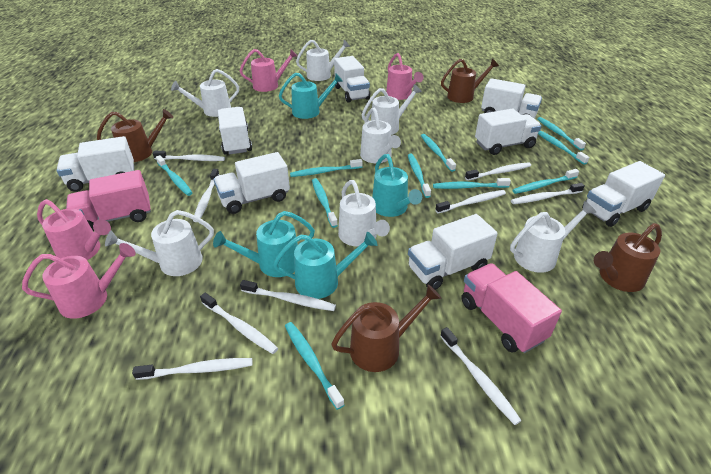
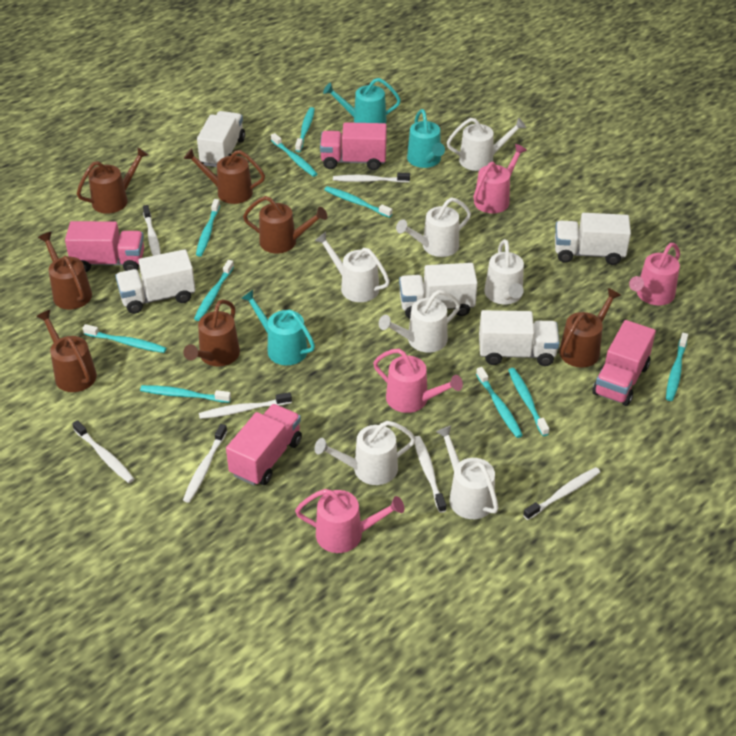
brown watering can: [97,109,173,162] [331,284,441,372] [441,59,499,103] [594,223,662,292] = 4 -> [36,310,97,392] [38,232,92,309] [77,147,148,214] [183,299,240,366] [184,148,265,204] [243,196,327,254] [559,288,621,368] = 7
pink truck: [66,170,151,231] [461,263,562,353] = 2 -> [65,221,144,272] [226,404,302,486] [320,122,387,170] [592,320,656,406] = 4
turquoise watering can: [213,211,315,277] [273,232,378,299] [279,73,343,119] [372,154,422,217] = 4 -> [241,290,315,365] [323,78,401,123] [407,109,445,168] = 3
white toothbrush: [132,358,252,380] [153,151,225,161] [193,169,220,222] [200,293,278,354] [240,280,336,311] [435,190,506,214] [440,327,522,425] [465,162,531,181] [511,183,585,204] = 9 -> [72,420,134,483] [143,205,161,256] [183,424,227,503] [199,392,292,419] [333,173,410,183] [415,436,446,513] [523,467,600,520] = 7
white truck: [56,136,134,192] [214,152,290,214] [218,107,252,155] [334,56,370,103] [408,214,498,290] [475,109,541,155] [481,78,542,119] [582,161,665,227] = 8 -> [115,249,196,314] [197,111,245,167] [399,263,478,318] [479,310,560,366] [555,213,631,265] = 5

